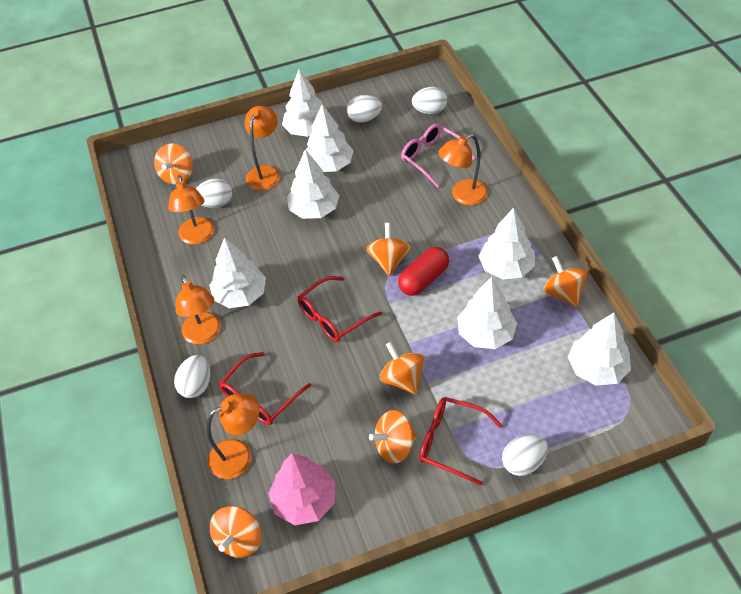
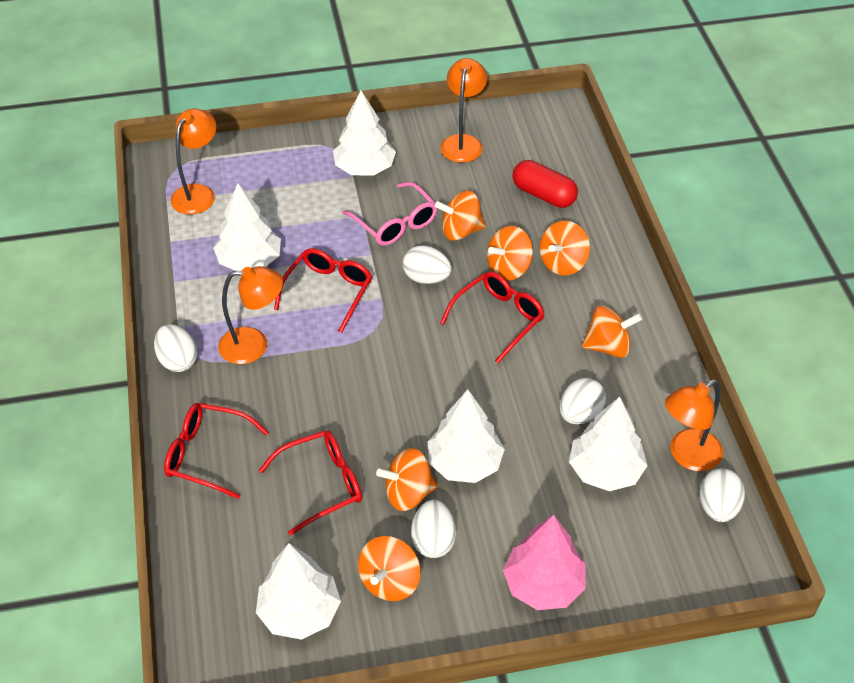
orange lamp: [168,175,215,245] [176,275,221,344] [207,393,260,479] [245,106,280,191] [439,134,488,205] = 5 -> [170,109,216,215] [218,266,283,364] [440,58,487,163] [665,379,723,471] = 4
red glasses: [219,352,311,425] [298,276,382,342] [419,397,502,486] = 3 -> [164,403,269,499] [259,430,362,536] [274,248,372,333] [440,271,545,363] = 4
white tree: [209,237,266,308] [282,69,327,137] [287,149,339,219] [303,104,354,172] [457,277,517,349] [478,208,535,280] [568,313,631,386] = 7 -> [213,183,281,271] [256,543,341,640] [333,91,396,176] [428,389,505,483] [569,397,648,491] = 5

